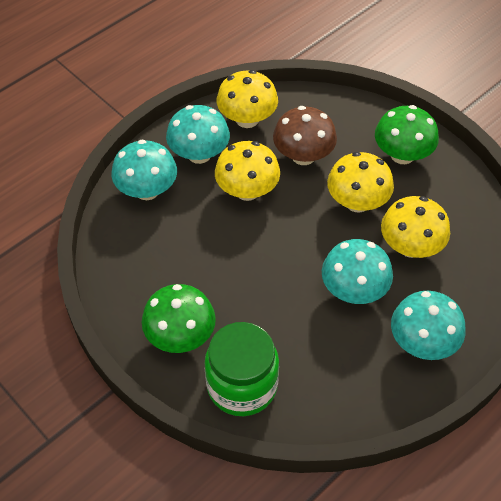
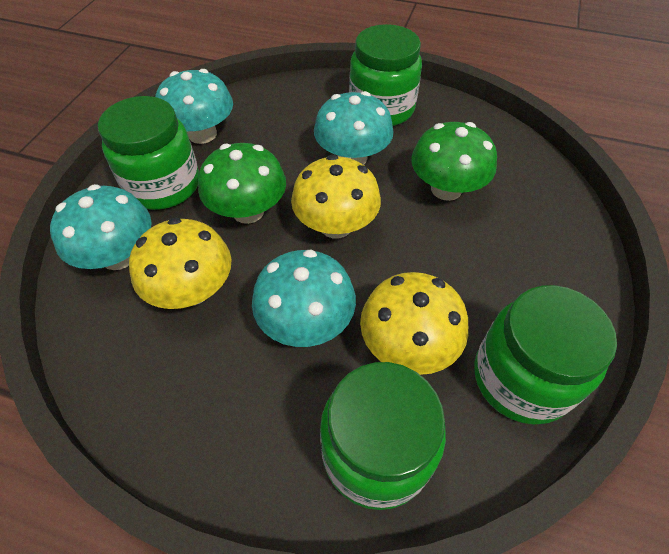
brown mushroom: [273,106,337,165] = 1 -> none = 0
green jar: [205,322,279,416] = 1 -> [98,96,199,210] [320,362,446,510] [349,24,422,126] [474,285,617,425] = 4
yellow mushroom: [215,141,280,201] [217,70,278,128] [327,152,394,212] [381,196,450,258] = 4 -> [129,218,232,309] [291,155,381,238] [360,272,468,375] = 3

